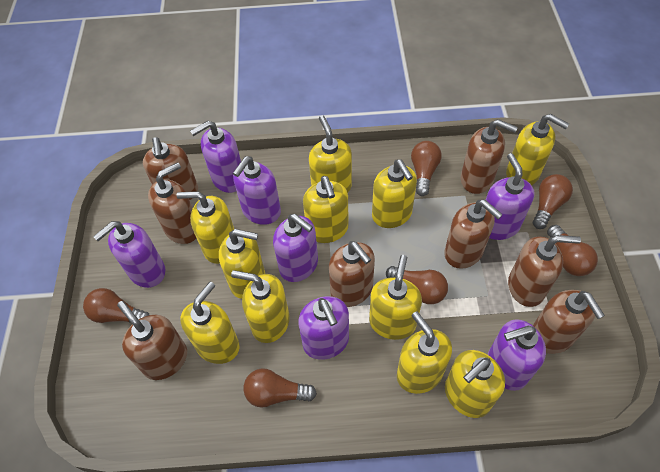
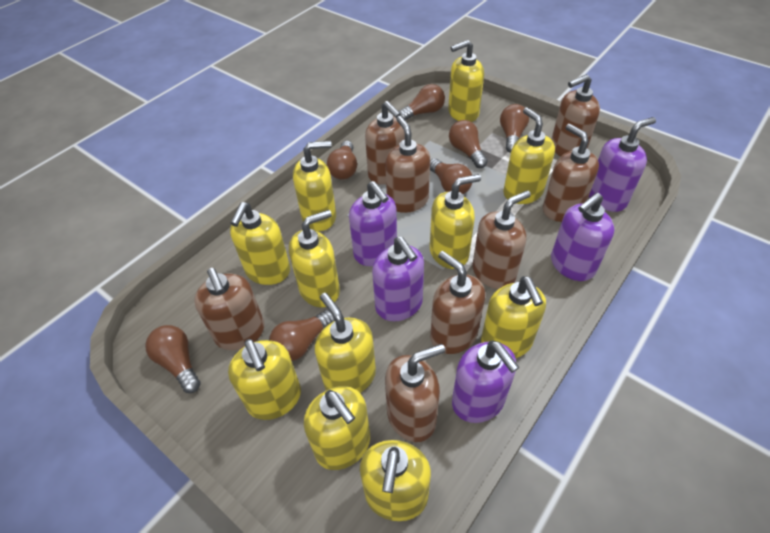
brown light bulb: [83,288,149,323] [244,368,317,408] [386,266,448,304] [411,141,442,196] [533,174,573,229] [547,225,598,276] = 6 -> [145,325,201,393] [269,310,335,361] [327,141,357,180] [398,84,445,121] [430,158,472,194] [449,120,488,168] [500,104,529,153] = 7
purple soap dispenser: [93,221,165,288] [190,121,241,193] [233,156,281,225] [273,214,318,282] [298,296,349,360] [486,153,534,240] [488,319,546,391] = 7 -> [349,181,397,266] [372,237,424,321] [452,340,519,423] [551,193,614,281] [589,117,656,212] = 5

